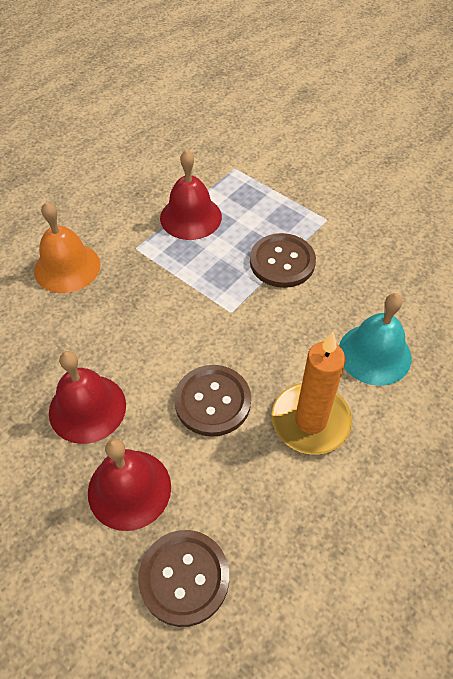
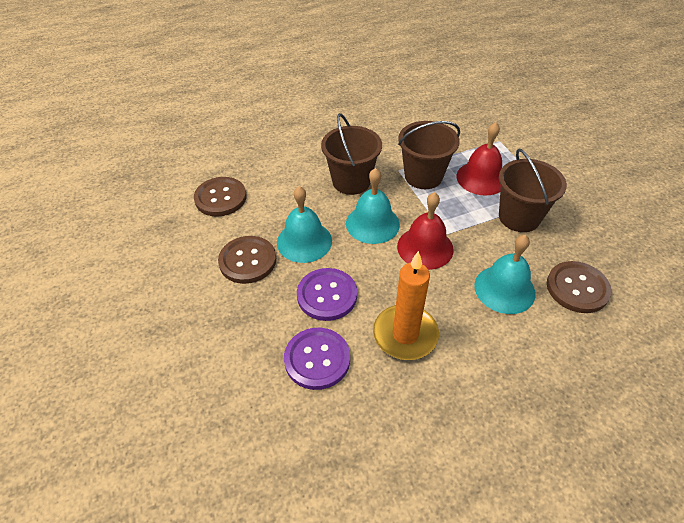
brown bucket: none = 0 -> [321,113,382,195] [398,121,460,189] [499,149,567,232] = 3
orange bell: [34,202,100,293] = 1 -> none = 0
purple button: none = 0 -> [284,328,350,390] [297,268,357,321] = 2
red bell: [49,351,126,444] [88,438,171,531] [160,150,222,240] = 3 -> [397,192,454,270] [456,122,502,195] = 2
turquoise bell: [339,293,411,386] = 1 -> [277,186,332,263] [346,168,400,244] [474,235,535,314] = 3

